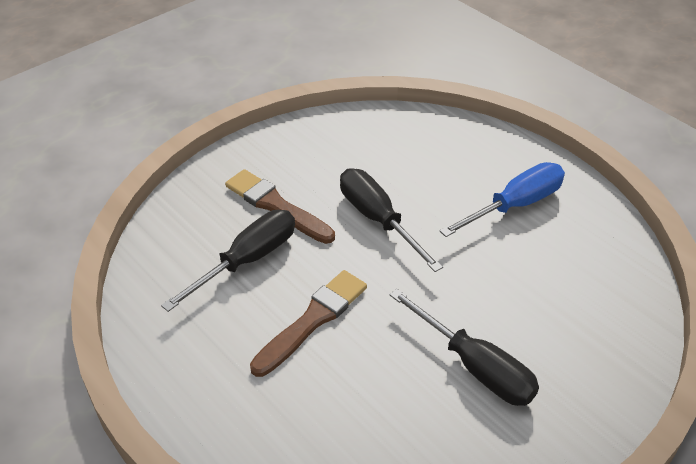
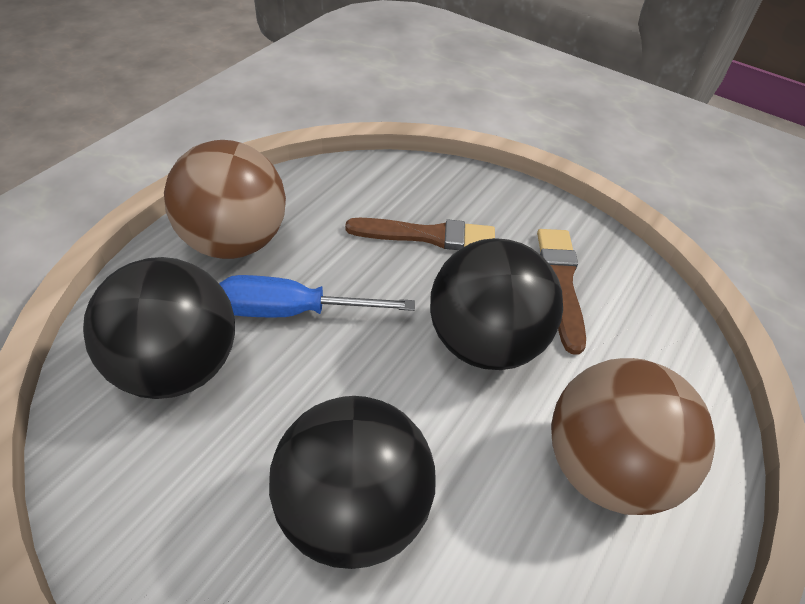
black ball: none = 0 -> [83,257,235,399] [269,396,436,569] [430,238,563,370] = 3
black screwdriver: [161,210,295,312] [340,168,443,272] [390,289,539,406] = 3 -> none = 0
brown ball: none = 0 -> [164,140,286,259] [551,358,715,515] = 2

